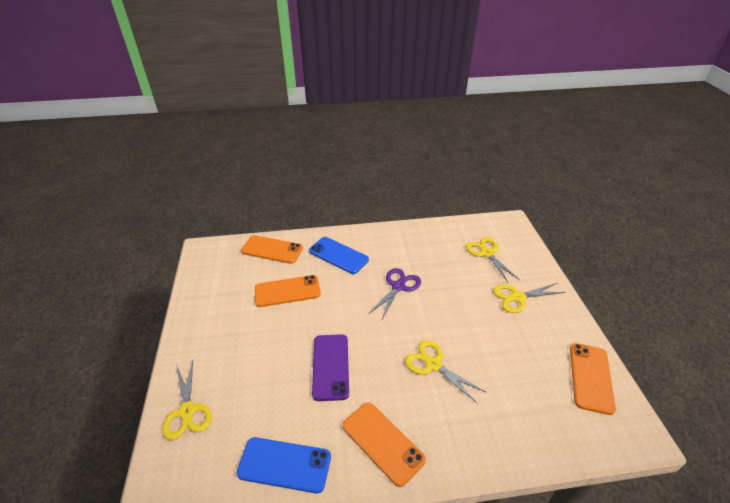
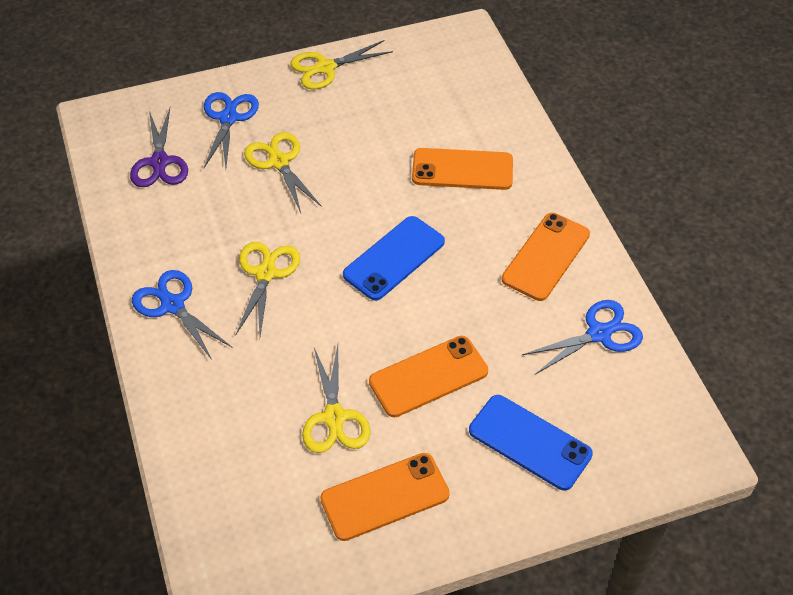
blue scissors: none = 0 -> [132,270,233,360] [204,92,259,169] [522,300,643,375] = 3
purple phone: [312,334,349,401] = 1 -> none = 0

